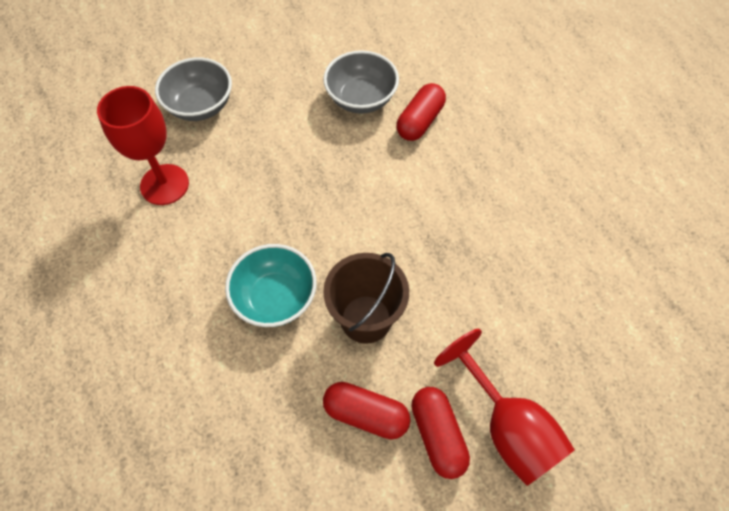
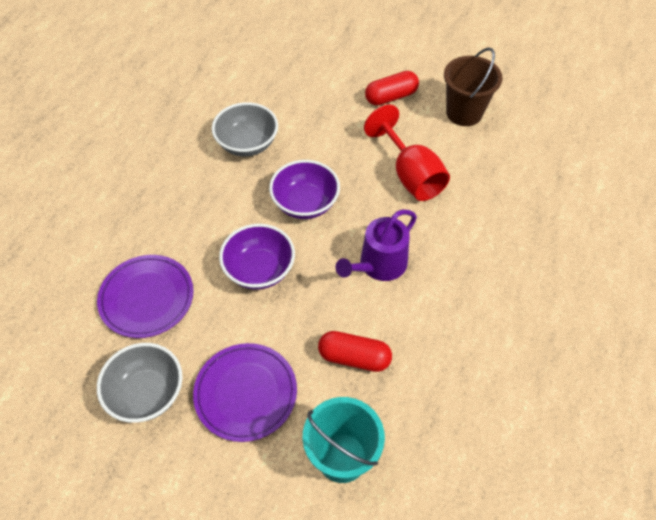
purple bowl: none = 0 -> [219,224,295,290] [269,160,340,219] = 2
purple plate: none = 0 -> [97,255,194,338] [193,343,297,442] = 2
purple watering can: none = 0 -> [336,210,417,281] = 1
red capsule: [323,382,410,439] [396,83,446,141] [411,387,470,479] = 3 -> [318,331,392,372] [365,71,419,106] = 2
red goblet: [97,86,189,205] [434,329,575,486] = 2 -> [364,105,450,201] = 1
turquoise bowl: [225,244,317,327] = 1 -> none = 0
turquoise bucket: none = 0 -> [303,397,385,483] = 1

